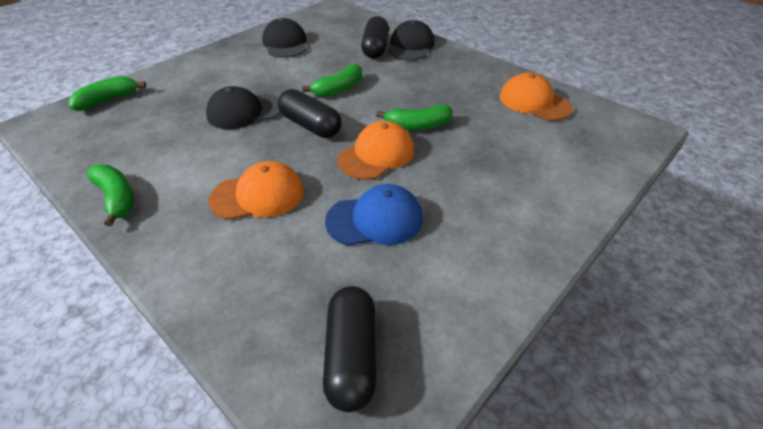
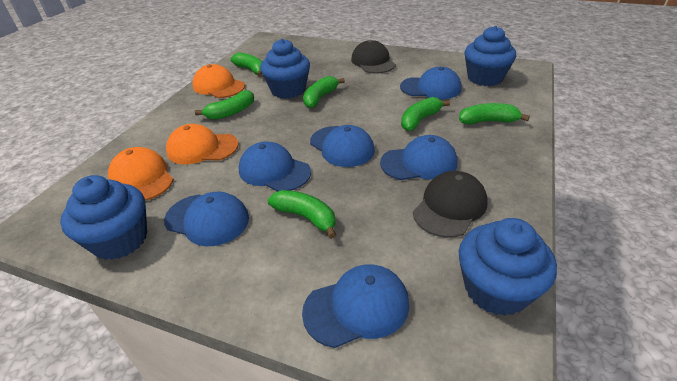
black cap: [206,86,280,129] [262,18,307,58] [388,20,434,60] = 3 -> [351,40,396,73] [413,171,488,238] = 2
black capsule: [278,89,341,138] [323,286,377,412] [361,16,389,59] = 3 -> none = 0
blue cap: [325,184,423,246] = 1 -> [164,191,249,246] [238,141,311,191] [302,264,409,348] [310,125,375,167] [380,135,457,180] [400,67,462,99] = 6
blue cupcake: none = 0 -> [60,175,147,260] [260,39,310,99] [459,218,557,316] [465,26,516,86] = 4
green banana: [68,76,146,111] [87,164,134,226] [302,64,362,97] [376,104,453,130] = 4 -> [195,90,254,120] [231,52,262,77] [268,190,336,239] [303,76,345,108] [401,97,450,131] [459,103,530,125] = 6

